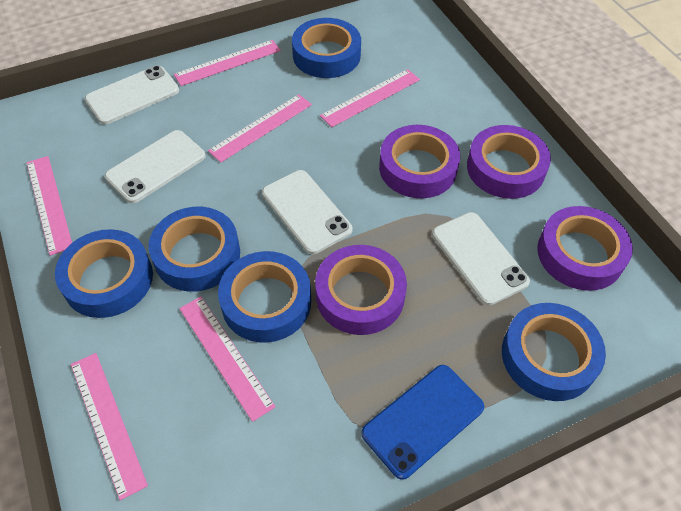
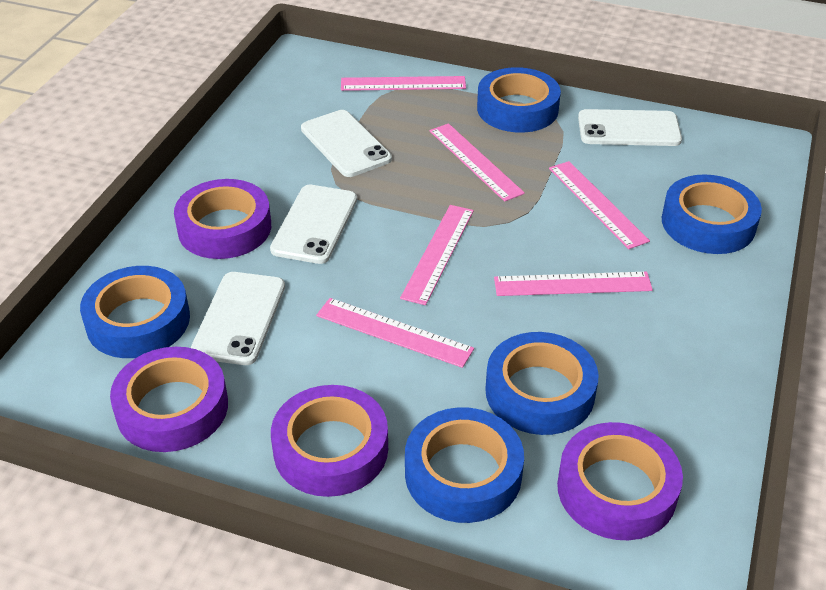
blue phone: [362,365,484,480] = 1 -> none = 0

